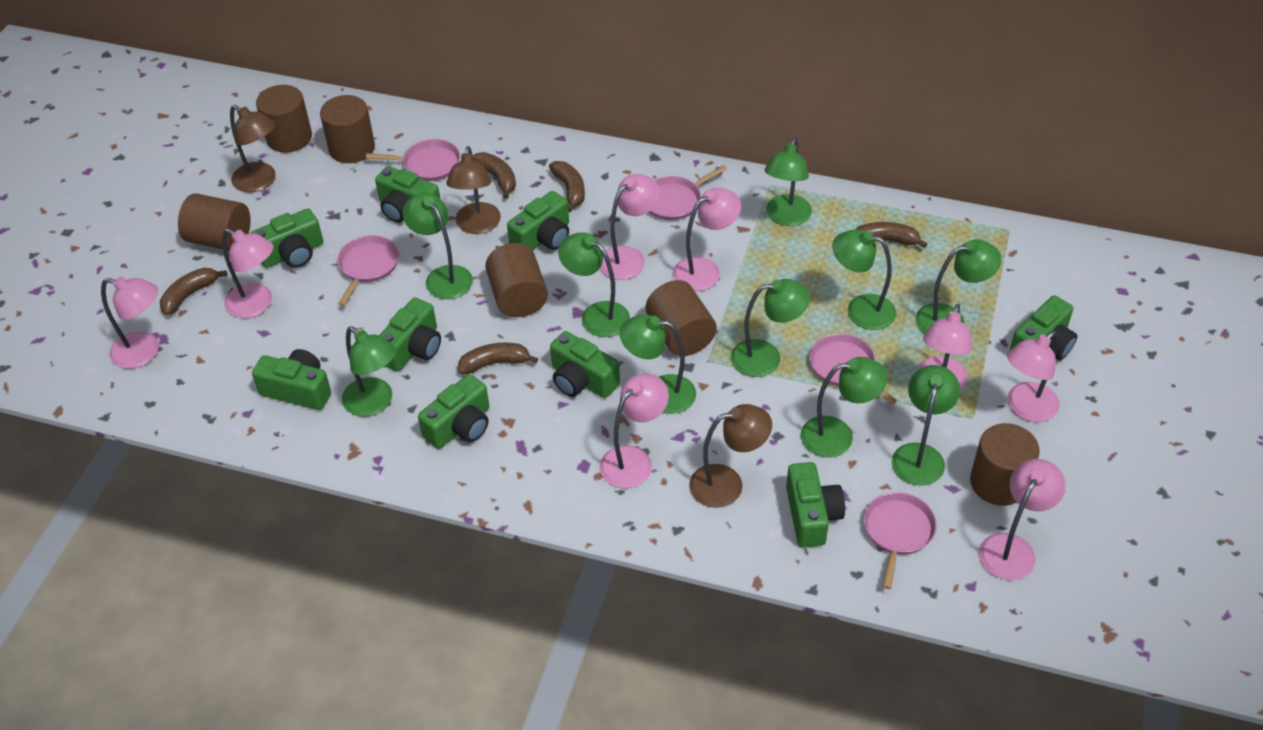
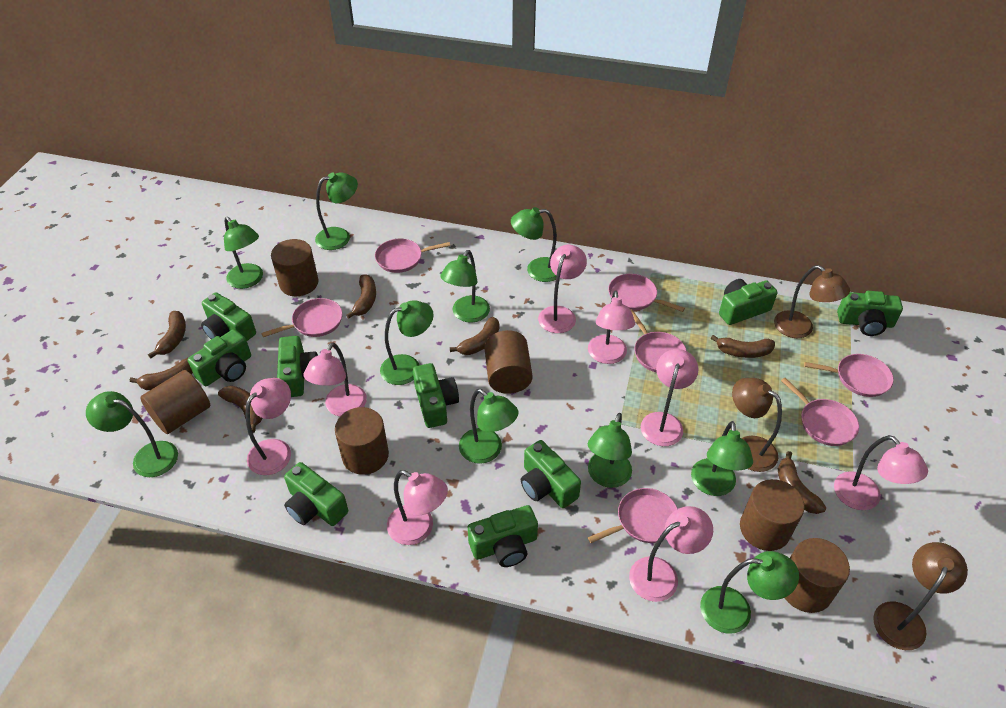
brown banana: [160,268,227,315] [458,343,538,374] [473,152,516,199] [549,161,585,212] [856,222,928,248] = 5 -> [130,358,193,390] [148,311,186,359] [218,386,262,433] [346,274,376,319] [450,317,499,355] [711,335,775,358] [778,451,826,514] = 7
pink pan: [337,235,399,306] [366,139,460,181] [649,165,727,220] [809,333,897,404] [864,492,937,589] = 5 -> [261,298,343,337] [375,239,450,273] [588,488,678,543] [608,274,685,312] [631,310,687,372] [781,378,859,446] [804,354,894,397] = 7

